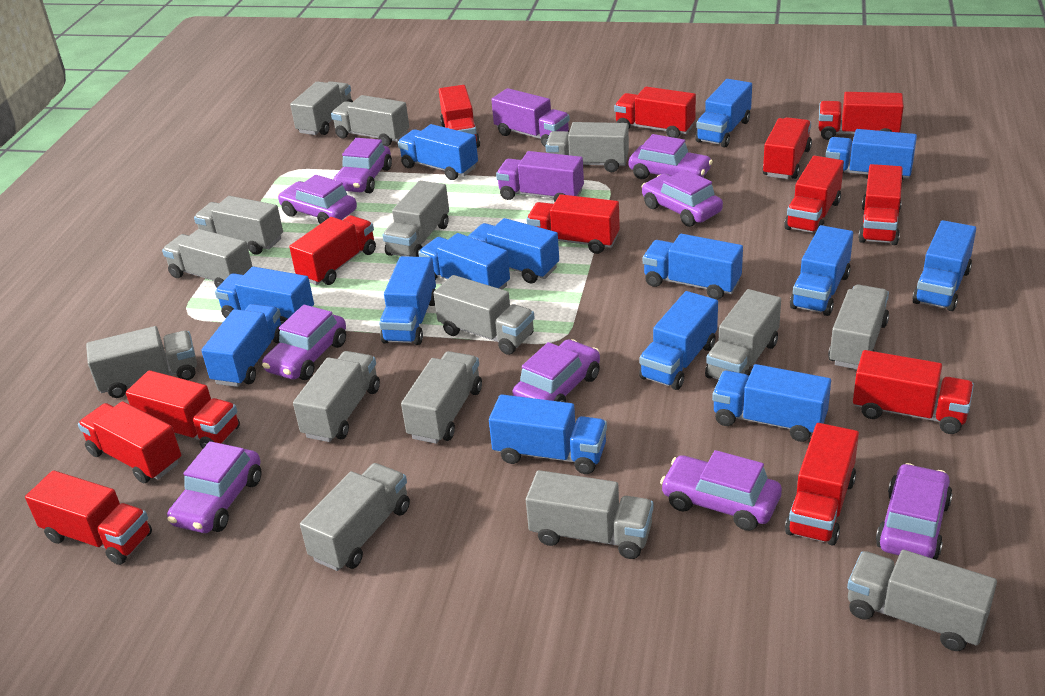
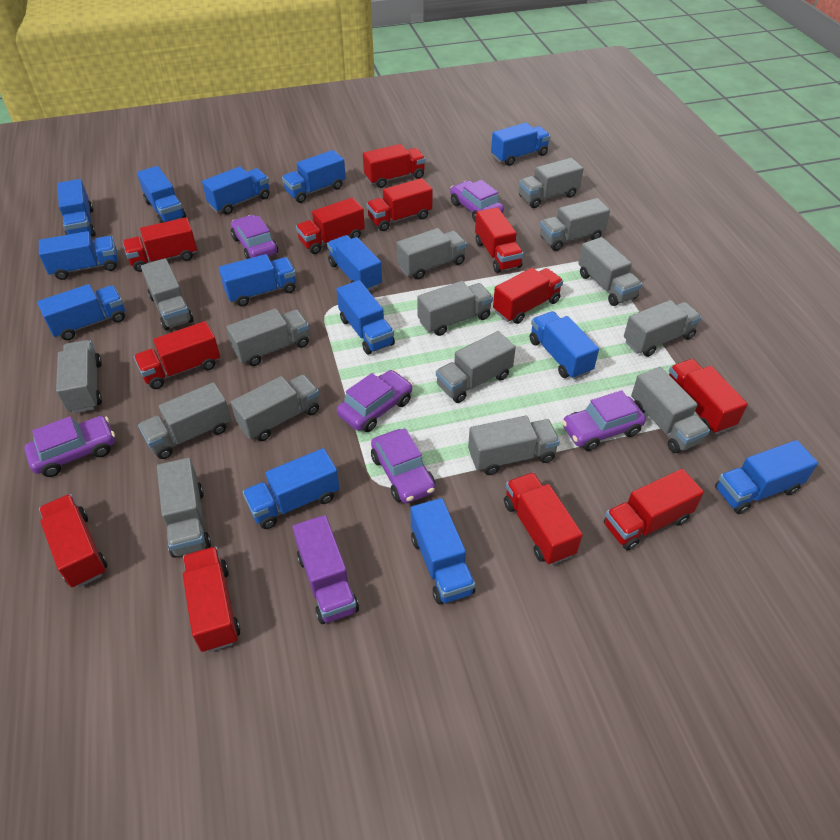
purple car: [167,441,262,533] [262,305,346,380] [278,175,357,224] [333,138,392,193] [512,339,600,402] [629,134,713,179] [642,169,723,227] [660,450,782,531] [876,463,953,560] = 9 -> [24,416,115,477] [231,215,278,259] [337,370,413,432] [371,428,436,504] [450,180,504,223] [562,390,646,451] = 6
purple truck: [491,88,570,147] [496,151,584,202] = 2 -> [293,515,359,624] = 1
red truck: [25,470,152,565] [78,401,181,483] [126,370,240,448] [289,215,376,285] [439,85,480,148] [526,194,620,254] [614,87,696,138] [762,117,812,179] [784,156,844,233] [785,423,859,546] [819,92,904,140] [853,350,974,434] [858,164,903,245] = 13 -> [39,494,107,588] [123,217,197,272] [134,321,220,389] [183,546,240,652] [296,198,365,254] [363,144,426,188] [366,178,433,231] [475,207,523,273] [493,268,563,324] [504,472,583,565] [604,469,704,551] [669,359,748,434] = 12

